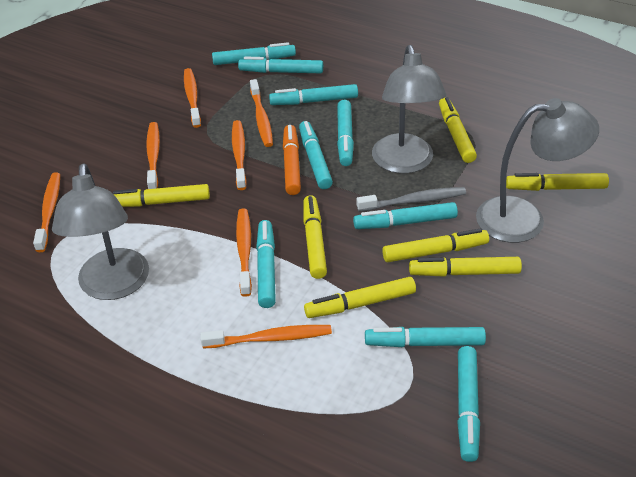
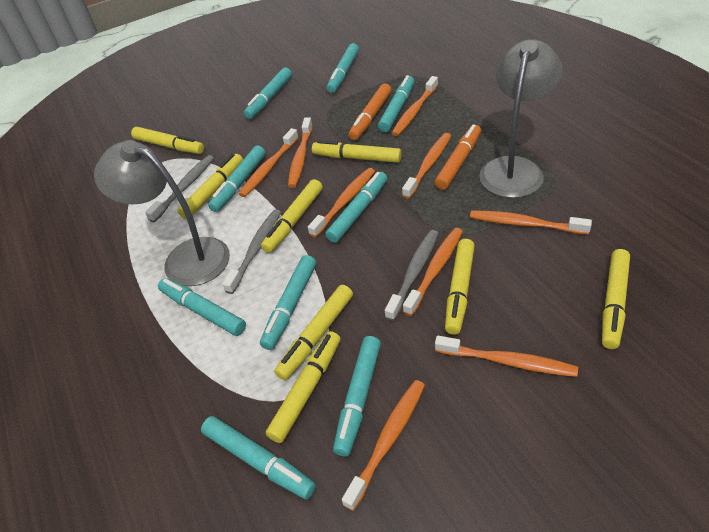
grey lamp: [52,163,149,300] [372,45,446,173] [476,98,599,243] = 3 -> [94,140,230,286] [479,39,563,198] = 2
grey toothbrush: [357,187,466,212] = 1 -> [145,155,214,223] [222,209,281,294] [385,230,438,321] = 3
orange marker: [283,125,301,195] = 1 -> [349,84,392,140] [435,124,481,190] = 2
orange toothbrush: [33,172,60,252] [146,122,160,189] [184,68,201,128] [200,325,332,348] [232,120,247,190] [236,208,252,297] [250,79,273,147] = 7 -> [239,128,299,197] [288,117,313,188] [308,168,375,238] [342,380,425,511] [392,76,438,136] [402,133,451,199] [403,228,463,316] [435,336,578,377] [470,210,592,235] = 9
yellow marker: [113,184,210,207] [303,195,327,279] [304,277,416,318] [382,229,489,262] [409,257,522,277] [439,97,477,163] [506,173,609,191] = 7 -> [131,127,204,154] [177,154,243,219] [261,179,323,253] [266,331,340,443] [275,285,353,380] [312,140,402,163] [445,239,475,335] [602,249,630,349] = 8

